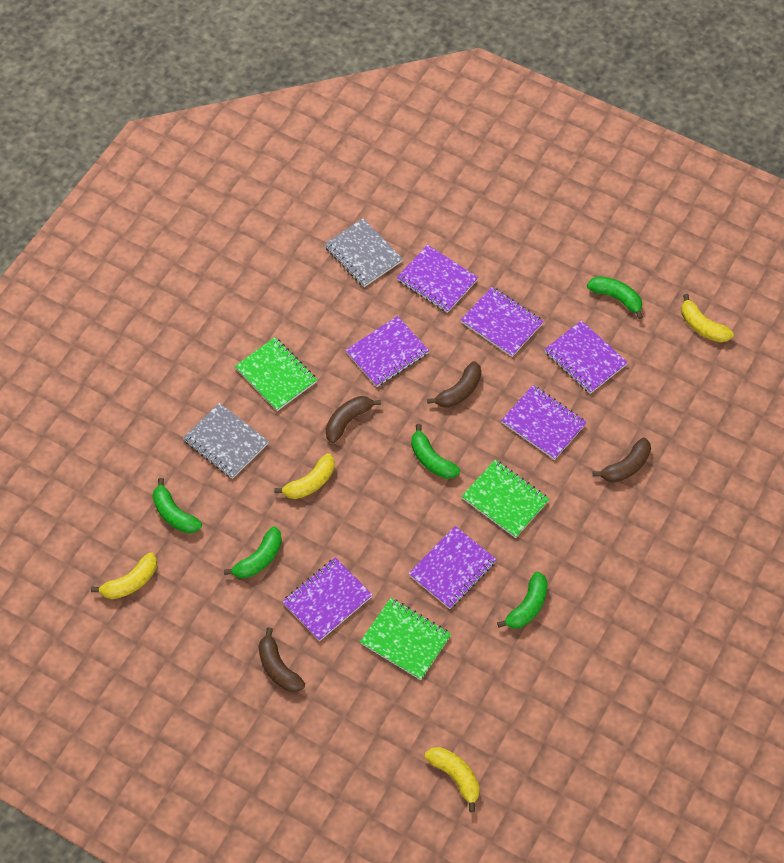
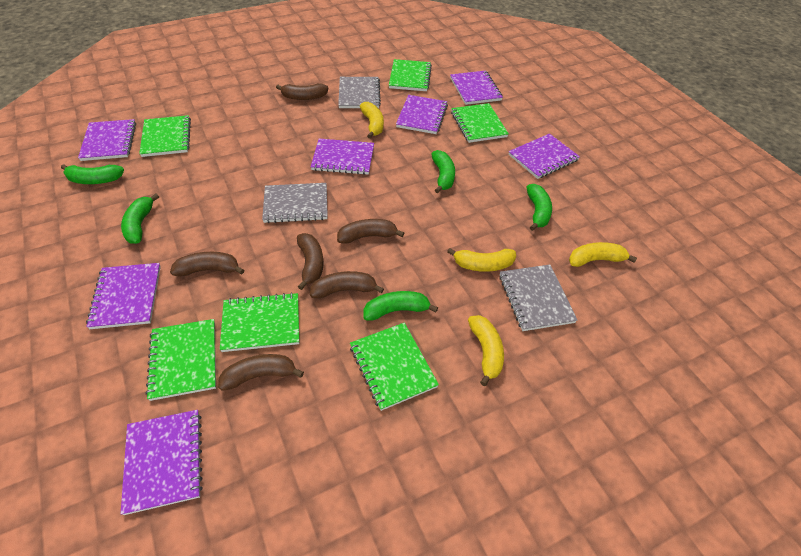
brown banana: [258,627,305,692] [326,396,381,443] [427,361,481,408] [593,437,651,483] = 4 -> [170,252,244,276] [218,354,304,391] [276,83,328,100] [297,233,324,290] [310,271,384,298] [337,219,404,244] = 6
green notebook: [235,337,317,411] [360,598,451,680] [462,460,549,538] = 3 -> [139,115,191,157] [146,319,216,401] [220,292,299,352] [350,323,439,411] [389,59,432,91] [451,103,509,143] = 6
grey notebook: [183,403,269,479] [324,219,403,287] = 2 -> [262,183,328,223] [338,77,381,108] [499,265,578,331] = 3

